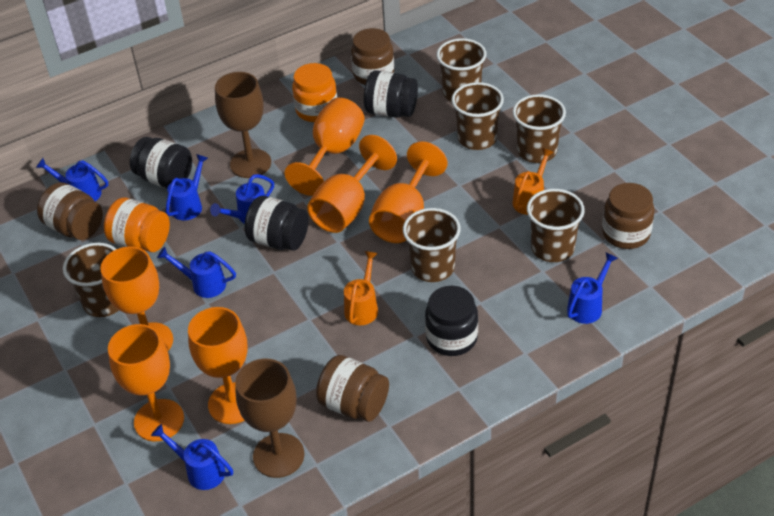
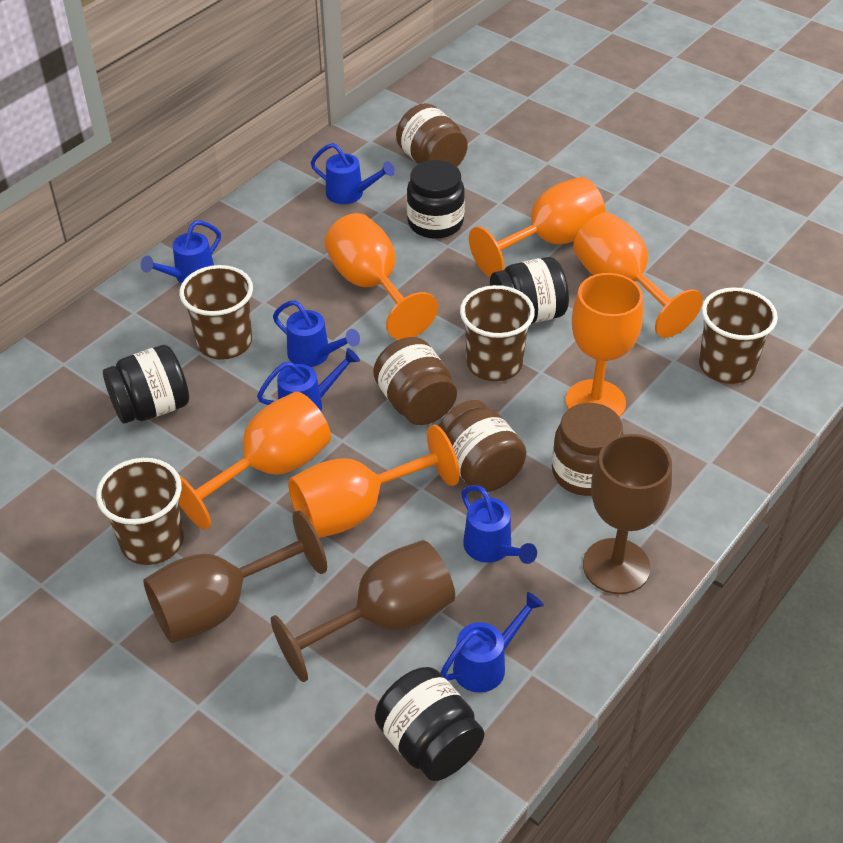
brown cup: [63,243,119,317] [403,208,461,282] [436,38,486,102] [451,82,504,150] [513,94,566,163] [527,189,585,262] = 6 -> [96,458,184,565] [179,265,253,360] [460,285,535,381] [699,287,778,384] = 4
brown goblet: [215,72,271,178] [235,359,304,478] = 2 -> [143,510,327,643] [271,540,455,682] [583,434,672,594] = 3
orange jar: [104,197,170,252] [292,63,337,122] = 2 -> none = 0
orange watering can: [344,251,378,325] [512,148,554,215] = 2 -> none = 0

